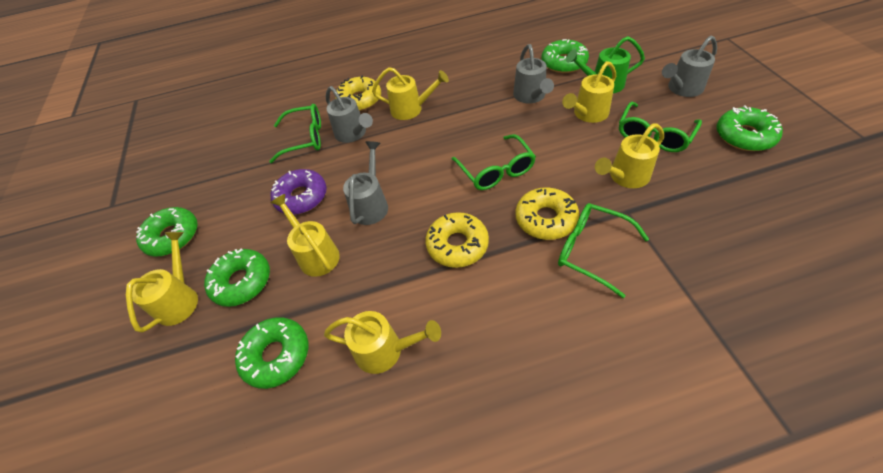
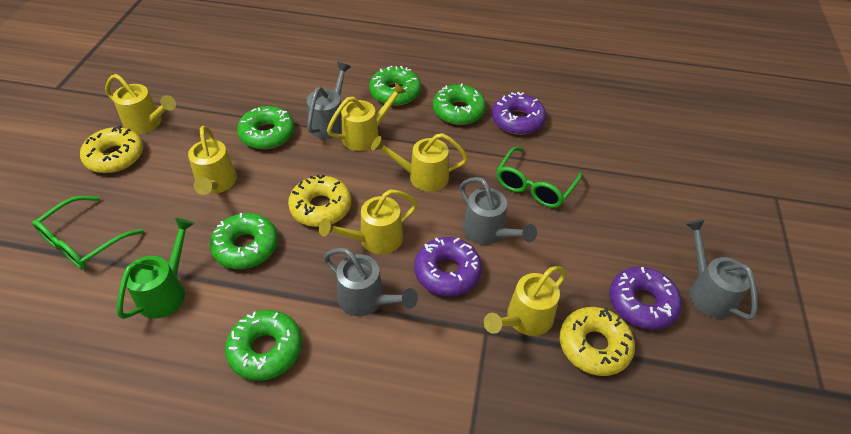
green glasses: [269,104,321,163] [452,134,536,190] [558,203,649,298] [619,102,702,152] = 4 -> [32,196,144,269] [496,147,582,208] = 2
purple donut: [270,169,327,215] = 1 -> [415,237,482,296] [492,92,546,135] [610,267,682,330] = 3

